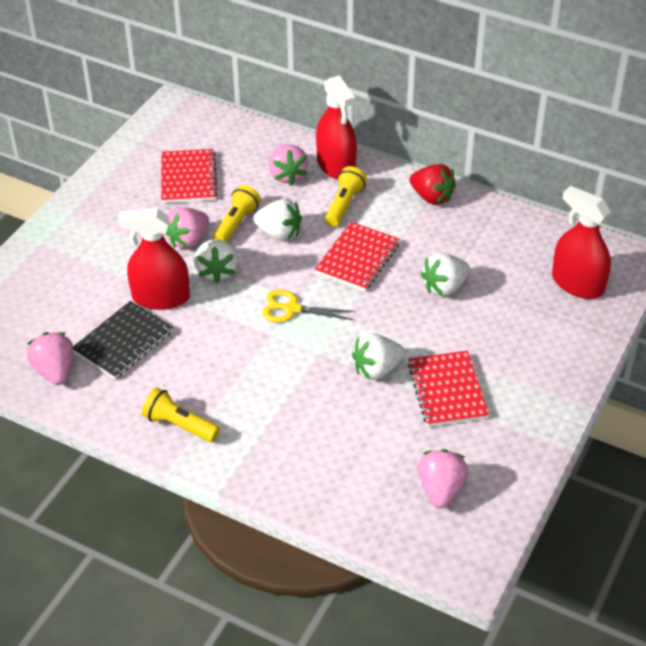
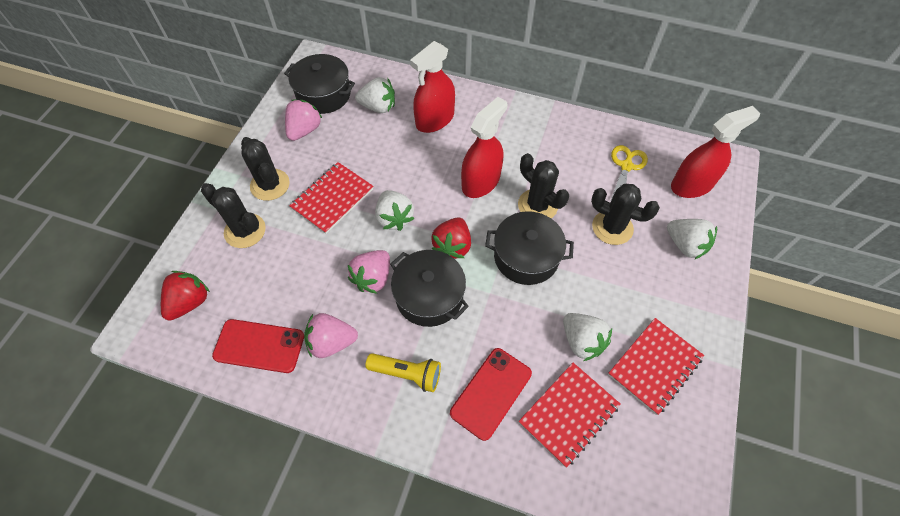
black cactus: none = 0 -> [201,183,266,248] [241,137,290,201] [518,153,569,218] [591,184,660,245] = 4
black notebook: [73,301,173,379] = 1 -> none = 0
black pot: none = 0 -> [284,54,355,114] [390,250,469,327] [485,211,574,285] = 3
pink strawberry: [27,332,74,385] [165,207,209,249] [268,144,308,185] [417,449,468,508] = 4 -> [285,100,322,141] [304,313,358,358] [348,250,390,294] = 3
red phone: none = 0 -> [212,319,304,373] [450,348,532,441] = 2
red strawberry: [409,164,456,205] = 1 -> [161,271,210,321] [431,217,471,259] = 2
yellow flashlight: [142,388,220,442] [212,185,261,242] [325,166,367,227] = 3 -> [365,353,441,392] = 1

